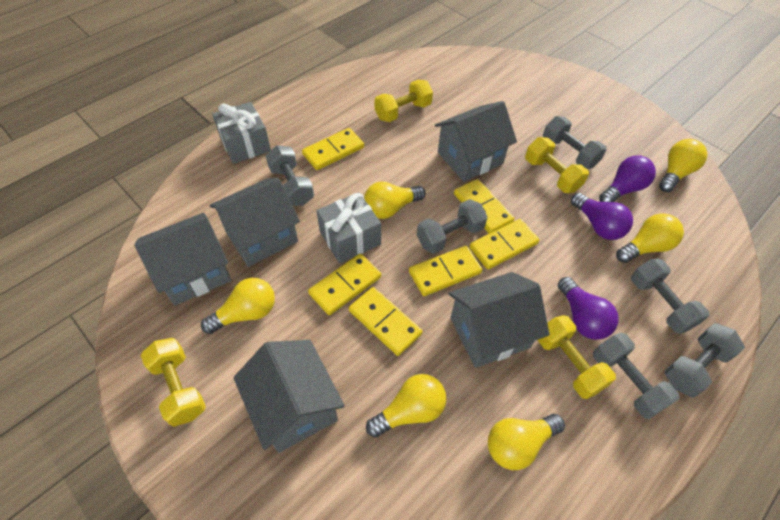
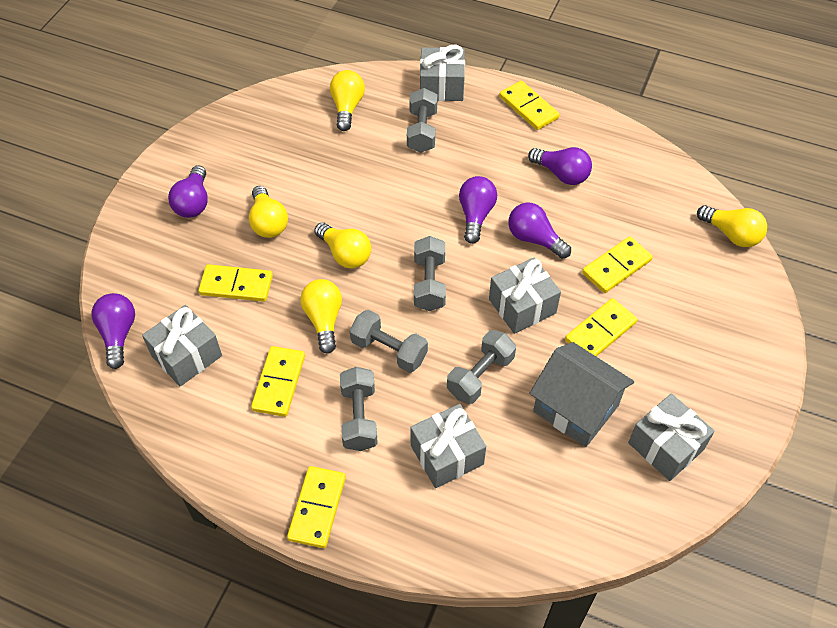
grey dumbbell: [266,145,314,206] [417,199,488,254] [543,116,607,169] [593,333,679,419] [631,259,709,334] [665,323,745,397] = 6 -> [340,367,378,451] [350,310,428,373] [407,88,438,153] [414,236,446,311] [447,330,516,404] = 5
grey gift: [212,102,271,164] [316,192,381,263] = 2 -> [142,305,222,386] [410,404,486,488] [420,45,465,101] [489,258,561,334] [628,393,715,481] = 5
grey house: [134,213,231,306] [209,178,300,267] [233,340,345,453] [435,101,517,182] [448,272,550,368] = 5 -> [529,342,634,447] = 1
purple light bulb: [558,277,619,340] [571,193,633,240] [599,155,656,202] = 3 -> [92,293,135,369] [168,165,208,218] [459,176,497,244] [508,203,571,259] [528,147,592,185] = 5
yellow dumbbell: [141,338,206,427] [375,80,433,122] [525,137,589,193] [538,315,616,399] = 4 -> none = 0
yellow light bulb: [201,278,275,334] [364,182,426,219] [366,374,447,438] [488,414,565,470] [616,213,684,263] [659,139,707,192] = 6 -> [249,186,288,238] [300,279,342,354] [314,222,371,269] [330,70,365,131] [697,205,767,247] = 5

